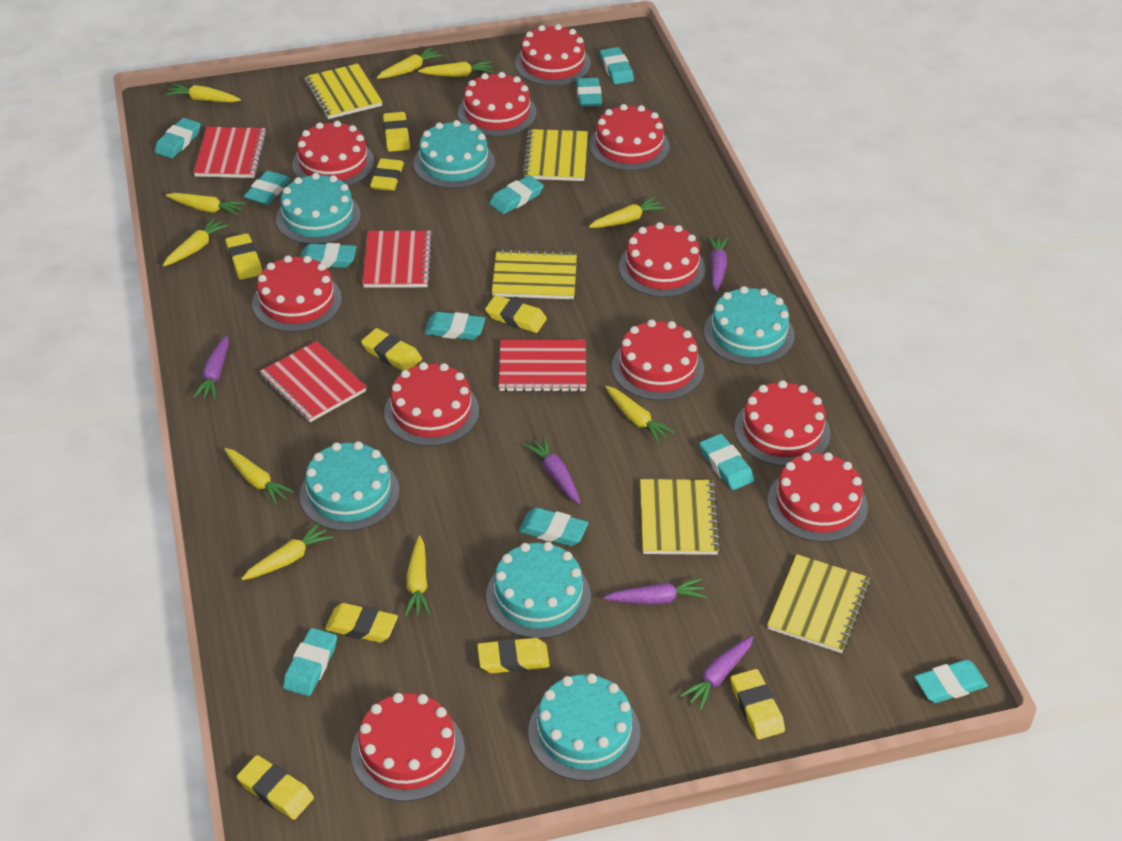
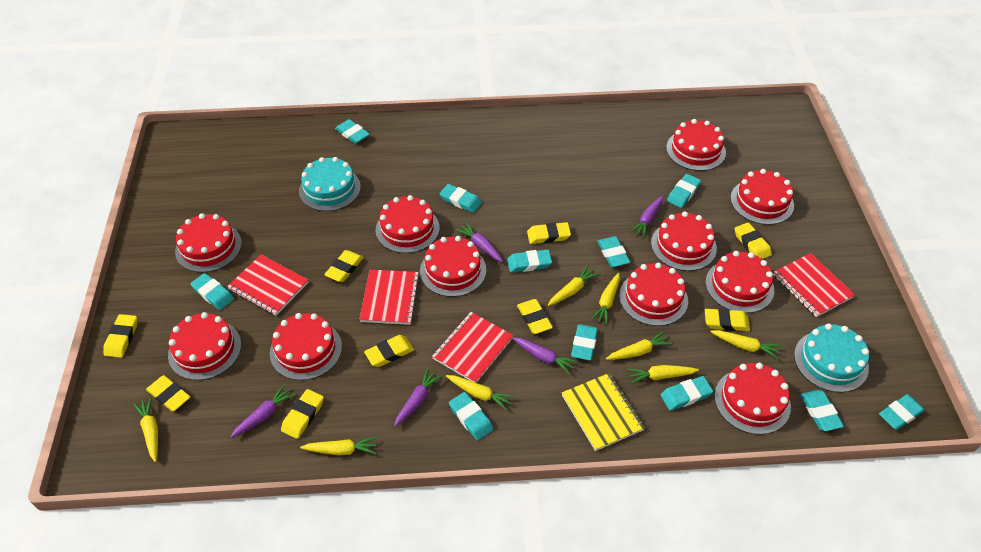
turquoise cake: [276,173,361,244] [300,441,399,531] [413,120,495,188] [486,542,591,639] [528,674,640,781] [704,286,795,365] = 6 -> [299,157,361,211] [794,324,869,392] = 2
yellow carrot: [163,217,229,266] [166,84,241,102] [166,193,245,216] [224,448,294,505] [241,523,333,580] [377,47,443,79] [404,536,431,616] [418,61,493,77] [589,197,665,228] [605,386,675,443] = 10 -> [133,397,158,462] [300,437,377,455] [446,375,514,411] [548,265,600,306] [591,273,620,324] [606,331,672,360] [627,365,699,384] [710,330,781,359] = 8
yellow notebook: [304,64,382,119] [492,249,577,299] [522,129,588,181] [640,479,721,555] [767,554,870,653] = 5 -> [562,373,645,451] = 1

